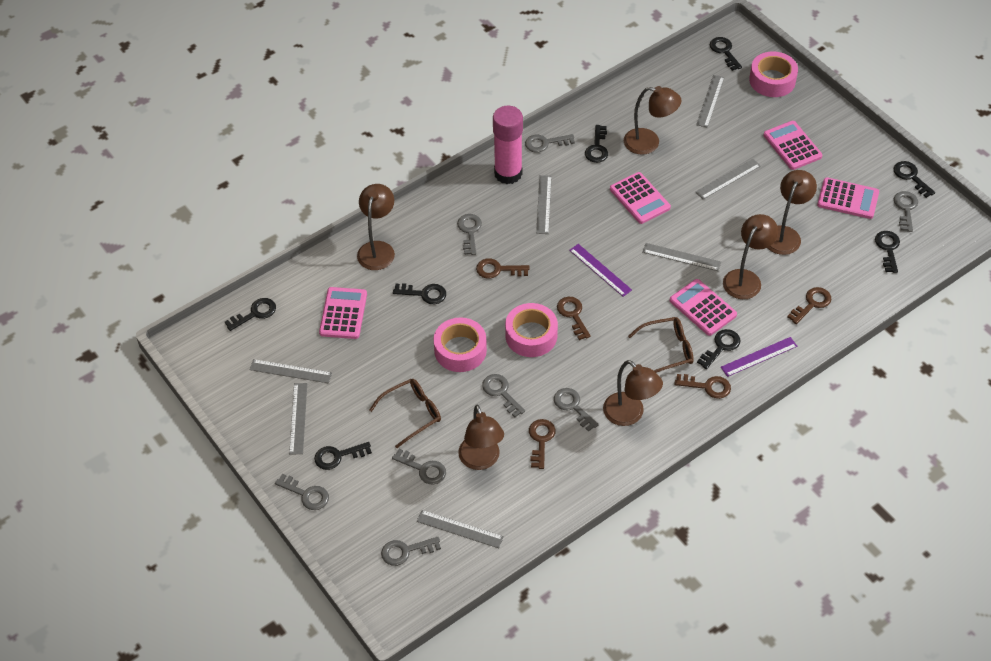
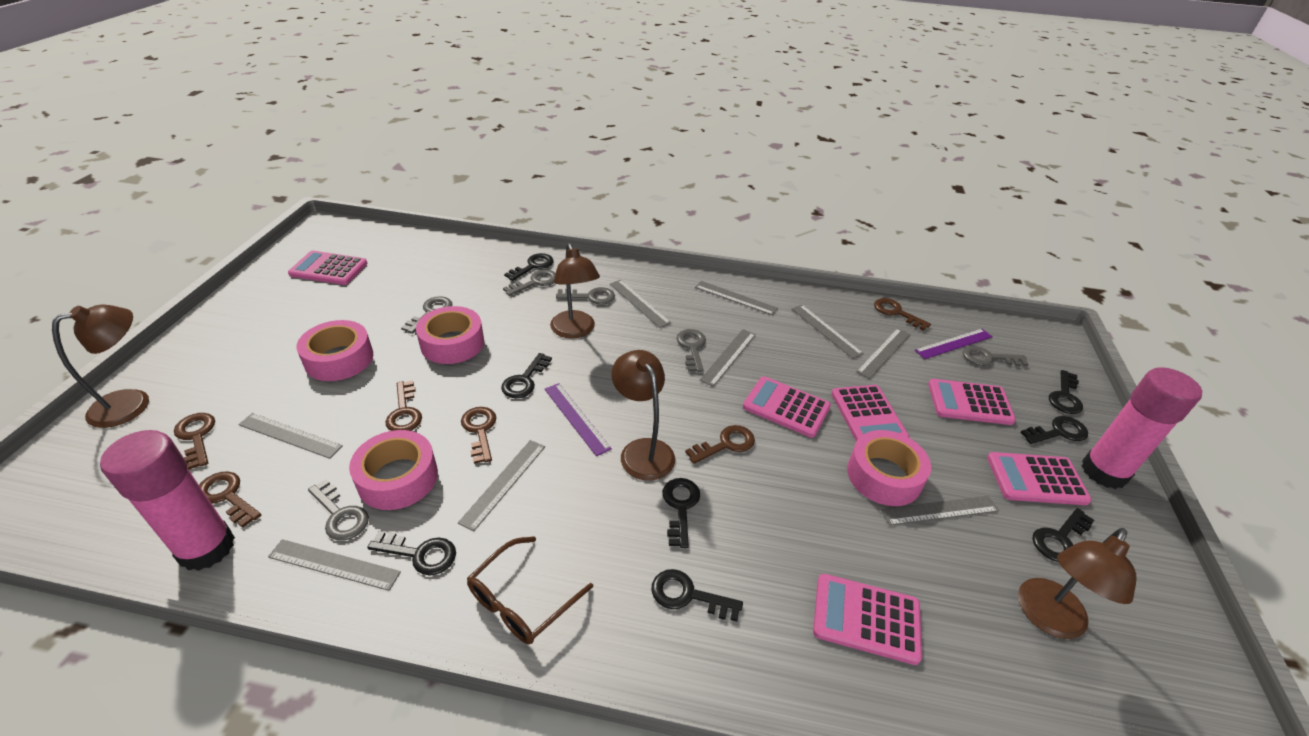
brown glasses: [369,379,441,448] [628,317,694,373] = 2 -> [467,536,593,644] = 1
brown key: [476,258,529,279] [529,419,556,469] [557,297,591,340] [674,374,731,399] [787,287,832,324] = 5 -> [174,413,215,470] [199,471,261,528] [386,380,422,431] [461,407,496,464] [685,425,755,464] [874,298,931,331] = 6
brown lamp: [357,184,395,270] [458,405,504,470] [603,360,663,426] [624,86,681,155] [723,214,778,299] [768,170,817,255] = 6 -> [52,304,149,428] [550,243,600,339] [611,350,675,481] [1018,528,1137,639] = 4
grey key: [275,474,329,510] [381,537,441,566] [392,449,446,485] [457,214,482,255] [482,374,525,417] [525,134,575,153] [554,388,599,432] [894,191,918,232] = 8 -> [308,479,369,541] [401,296,453,334] [503,270,556,296] [556,287,615,305] [677,329,706,372] [962,346,1029,366] = 6
grey ruler: [250,359,332,383] [289,383,307,455] [417,510,504,548] [536,175,552,234] [643,243,721,271] [696,75,725,128] [696,159,761,199] = 7 -> [238,413,343,459] [268,539,401,591] [458,440,545,532] [610,280,671,328] [695,281,778,315] [700,329,756,387] [792,305,864,359] [856,328,911,379] [881,496,999,526] = 9
pink calculator: [319,287,367,339] [610,172,671,224] [670,279,737,336] [763,121,822,170] [817,177,879,219] = 5 -> [288,250,368,285] [743,376,831,438] [813,574,922,665] [831,385,910,441] [928,379,1016,425] [987,452,1092,505] = 6
pink glue stick: [493,106,523,184] = 1 -> [100,430,235,571] [1081,367,1202,489] = 2
pink tape: [434,317,487,372] [505,303,558,357] [749,51,798,97] = 3 -> [296,320,373,381] [349,430,438,510] [416,306,484,364] [847,430,931,506] = 4

